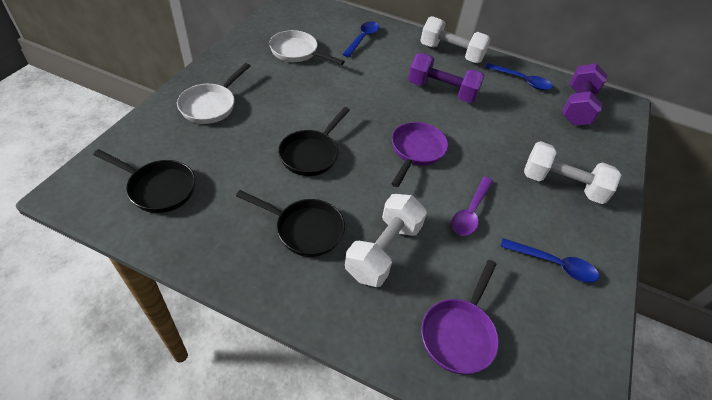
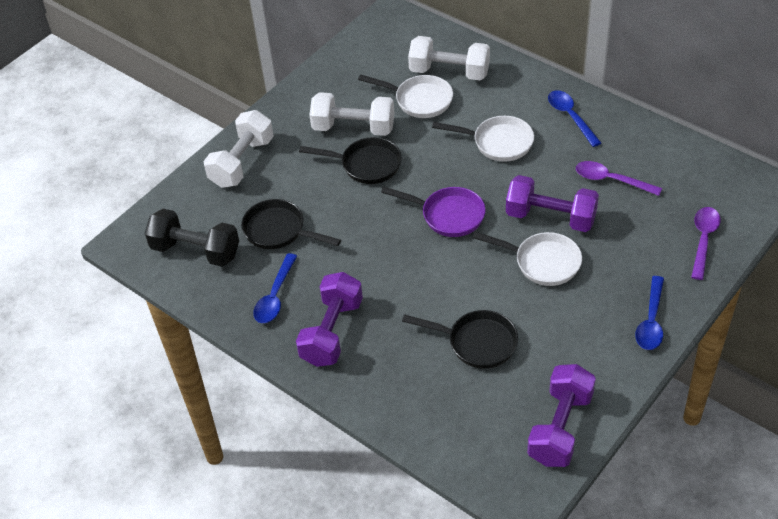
black dumbbell: none = 0 -> [145,209,239,267] = 1
purple dumbbell: [408,53,485,103] [562,63,607,125] = 2 -> [296,272,363,367] [506,175,599,232] [527,364,596,467] = 3
purple pan: [391,122,448,187] [421,260,499,374] = 2 -> [381,187,486,237] = 1
purple spoon: [451,177,493,236] = 1 -> [576,161,662,196] [691,207,720,280] = 2
white pan: [177,63,250,124] [269,30,345,65] = 2 -> [358,74,453,118] [432,116,534,162] [472,232,582,286] = 3

